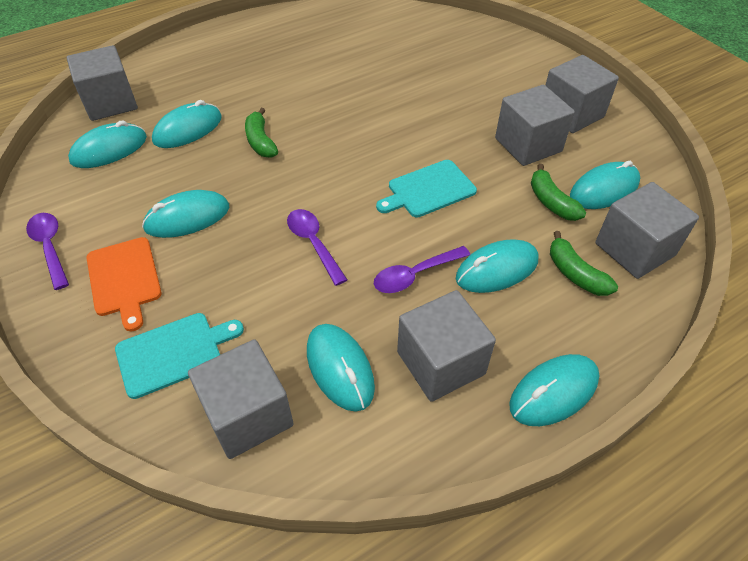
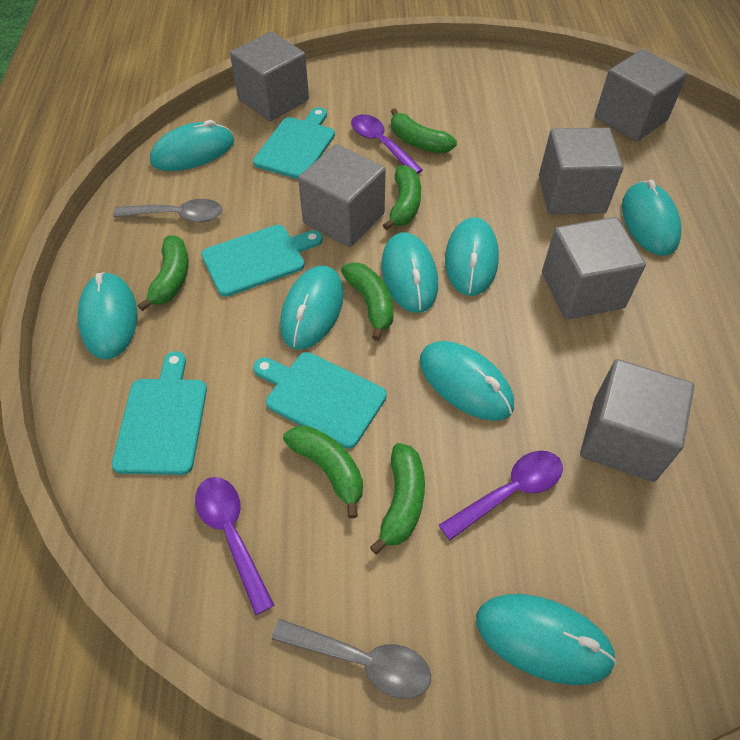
green banana: [245,108,278,158] [531,164,586,221] [550,231,618,296] = 3 -> [138,235,189,311] [283,425,363,518] [341,262,394,341] [370,443,425,554] [383,165,421,230] [391,108,457,153] = 6
grey spoon: none = 0 -> [113,199,223,222] [271,619,431,699] = 2
orange cutting board: [87,237,161,331] = 1 -> none = 0
turquoise cutting board: [115,313,244,399] [376,160,477,217] = 2 -> [112,351,207,475] [201,225,323,297] [253,107,335,179] [253,352,387,449] = 4
turquoise mouse: [68,120,147,168] [142,190,229,238] [152,100,222,148] [307,324,375,412] [456,239,539,293] [509,354,600,426] [570,161,640,209] = 7 -> [77,272,137,359] [150,120,234,171] [280,265,344,350] [381,232,438,313] [420,341,514,421] [445,217,499,296] [476,594,617,685] [622,180,682,256] = 8

